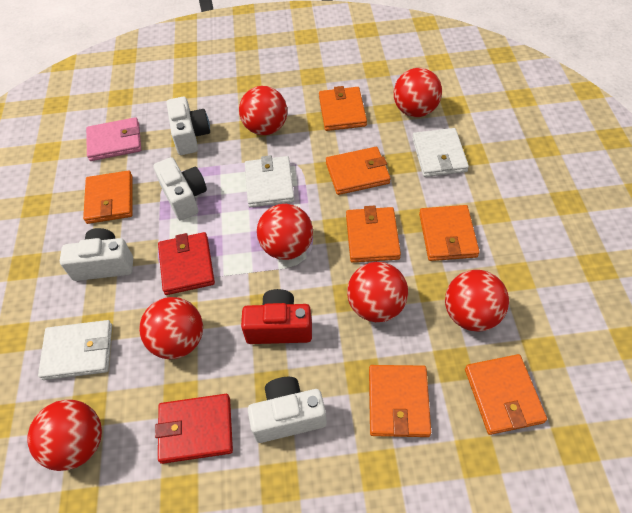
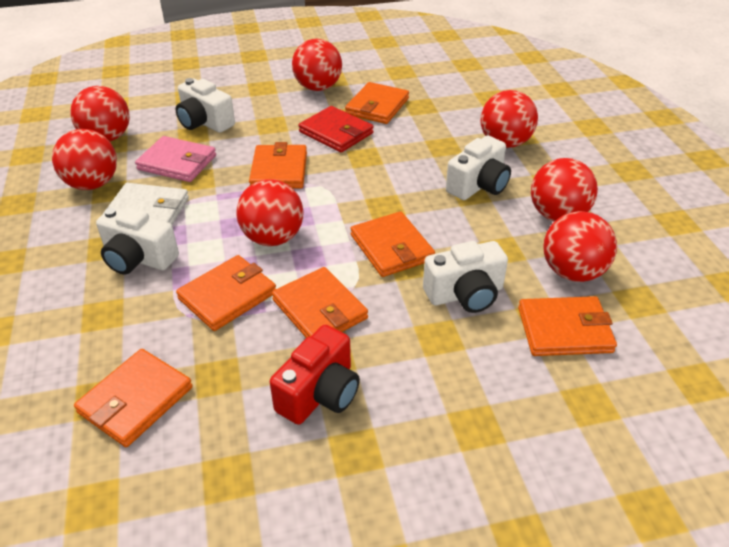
red wallet: [155,394,233,464] [158,232,215,295] = 2 -> [299,106,374,152] = 1
white wallet: [38,320,112,380] [245,155,295,207] [412,128,469,177] = 3 -> [102,183,189,225] = 1

